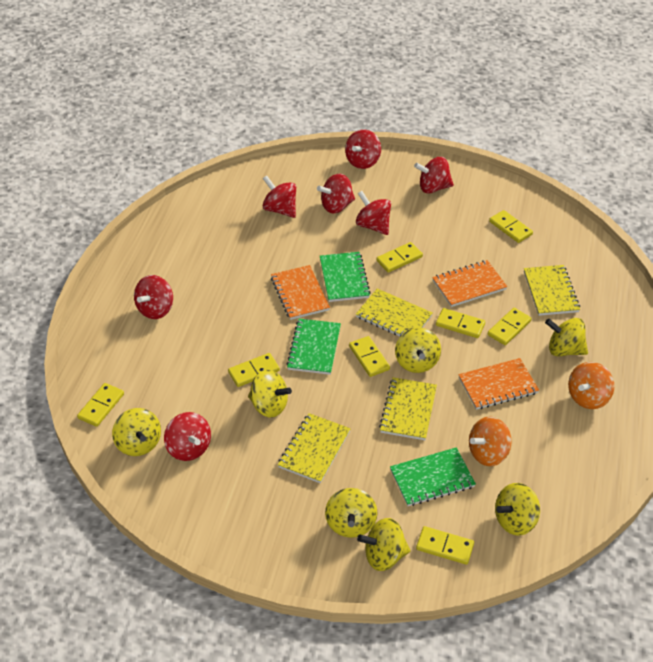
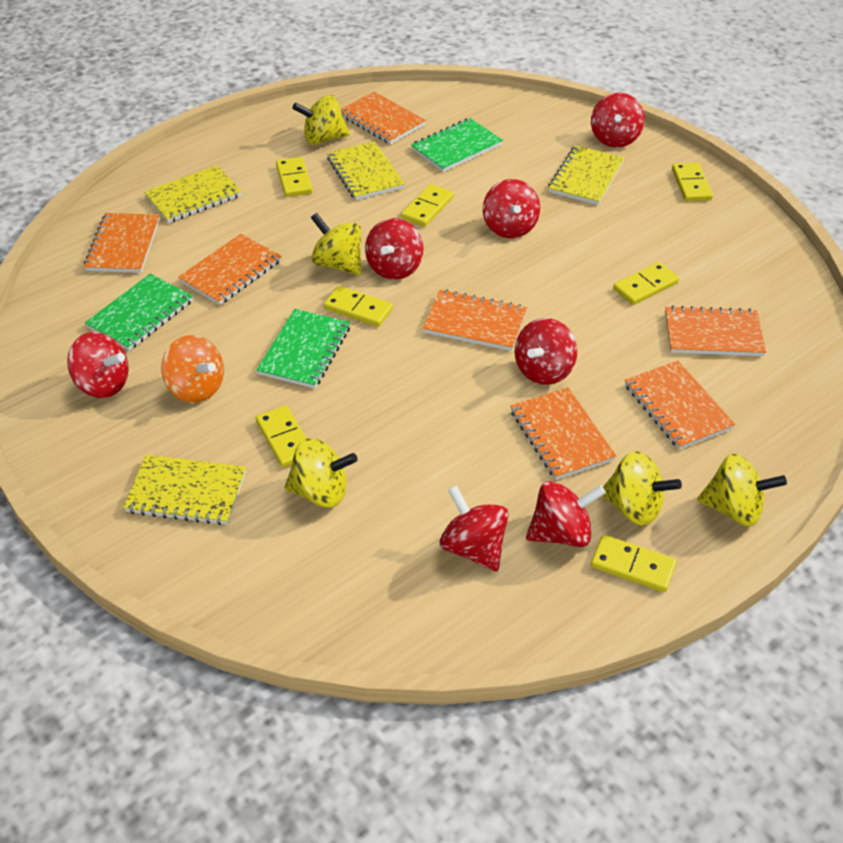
orange notebook: [271,265,330,320] [432,260,508,307] [458,358,539,410] = 3 -> [84,213,160,273] [178,234,281,305] [340,92,426,144] [423,290,527,351] [511,387,616,480] [625,361,735,450] [665,306,766,356] = 7
orange spinning top: [469,416,511,466] [568,362,614,409] = 2 -> [161,335,224,403] = 1
yellow domino: [77,383,124,427] [228,353,280,387] [349,336,390,377] [376,242,423,273] [416,526,474,565] [436,308,485,338] [488,308,532,345] [489,210,533,243] = 8 -> [256,405,307,467] [276,157,313,197] [324,286,393,327] [401,184,454,227] [591,535,677,592] [613,262,679,305] [672,162,713,202] = 7
yellow spinning top: [112,408,161,456] [248,370,292,417] [325,488,378,538] [357,518,411,571] [395,328,441,373] [495,483,540,535] [545,318,588,356] = 7 -> [284,438,358,507] [292,95,350,145] [311,213,361,275] [602,451,682,526] [697,454,787,527] = 5

